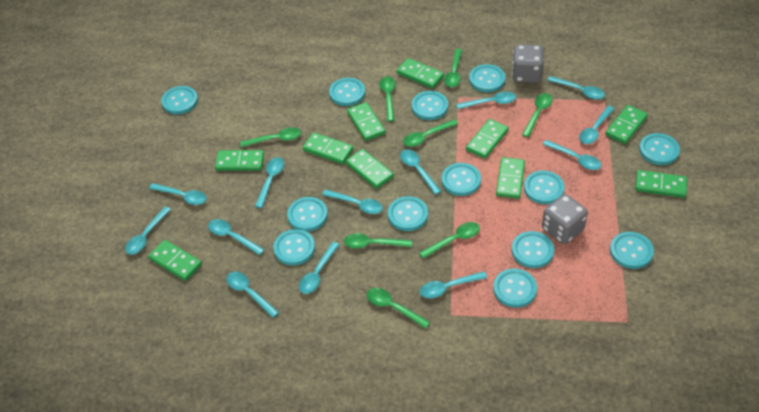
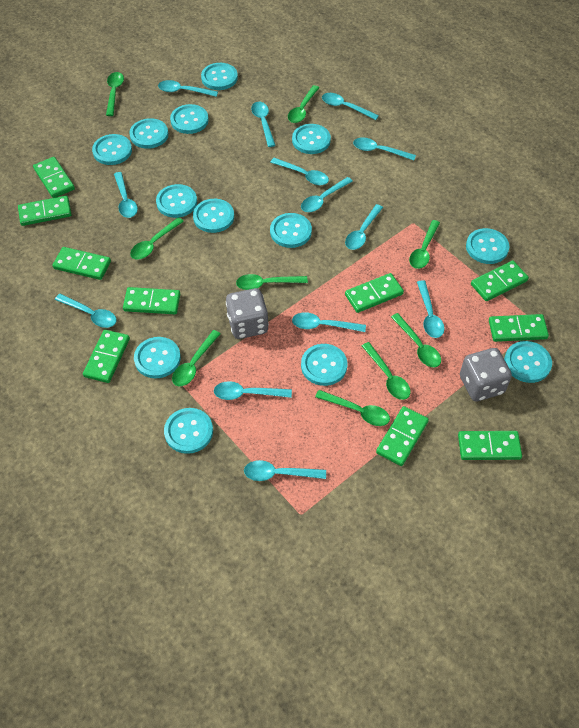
green spoon: [240,127,301,147] [344,233,412,249] [367,288,430,329] [379,76,396,122] [403,119,458,147] [419,222,480,259] [444,49,462,87] [522,93,553,137] = 8 -> [106,72,124,116] [130,217,184,260] [172,330,221,386] [236,274,308,290] [288,85,319,123] [315,390,390,426] [362,342,411,400] [391,313,441,367] [409,220,440,269] = 9

